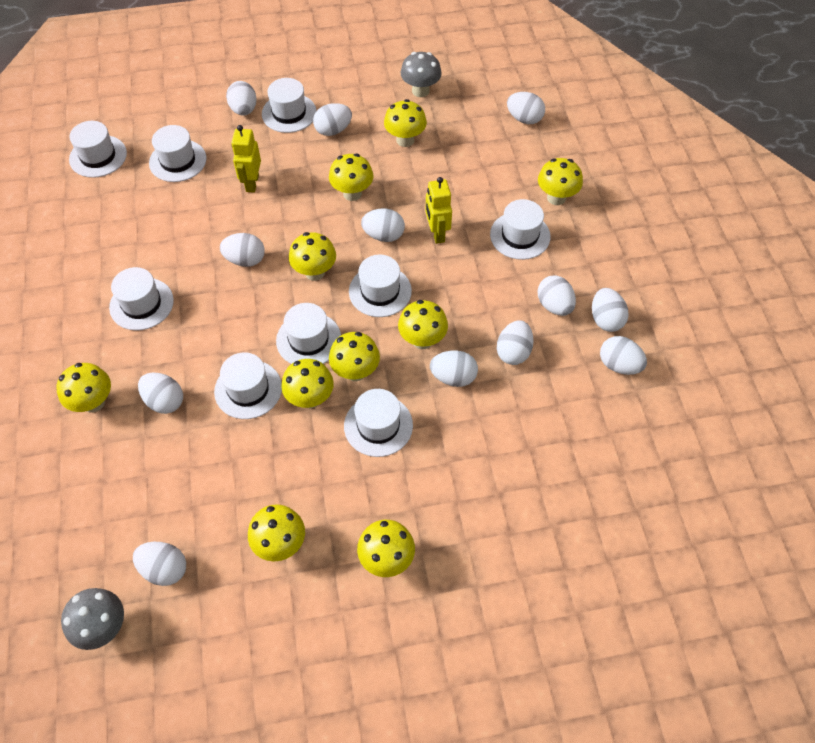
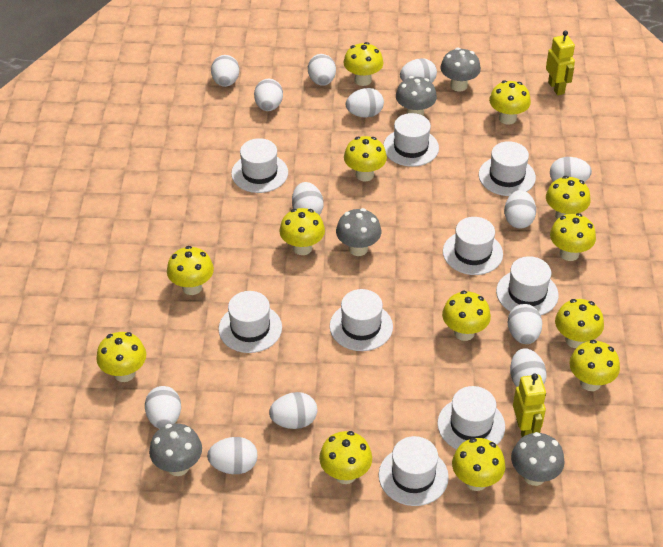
grey mushroom: [61,588,124,650] [400,52,442,97] = 2 -> [149,424,202,476] [336,208,381,256] [396,76,437,116] [440,48,481,92] [511,432,565,486] = 5
white egg: [133,542,186,586] [138,373,183,414] [220,233,265,267] [226,81,257,116] [313,103,352,136] [361,209,405,242] [430,350,478,387] [497,320,534,365] [507,92,545,124] [538,275,576,316] [592,288,629,332] [600,336,647,375] = 12 -> [145,386,181,429] [207,437,258,474] [211,55,239,87] [254,79,283,111] [269,392,317,429] [292,182,324,215] [308,54,336,86] [346,88,384,118] [400,58,437,83] [504,190,536,229] [507,304,542,344] [510,348,547,387] [550,157,592,182] = 13
yellow mushroom: [56,363,111,413] [248,504,305,561] [281,359,334,409] [289,232,336,281] [329,154,373,201] [329,332,380,381] [357,520,415,577] [384,99,427,147] [398,300,448,349] [538,158,583,205] = 10 -> [96,332,146,382] [167,246,214,295] [279,208,325,255] [319,431,372,484] [344,42,383,86] [344,136,387,182] [442,291,491,341] [452,438,505,491] [489,80,531,125] [546,176,591,219] [550,213,596,261] [555,299,604,348] [569,340,620,391] = 13

